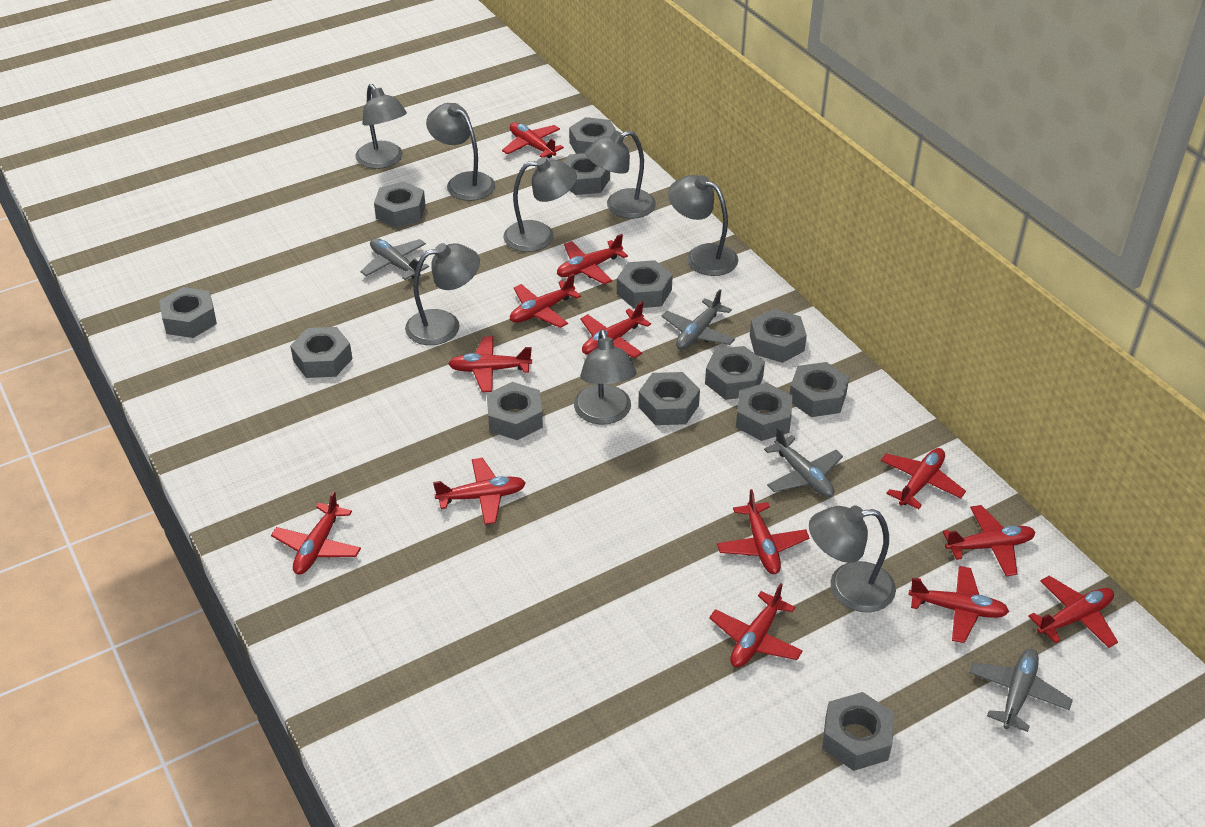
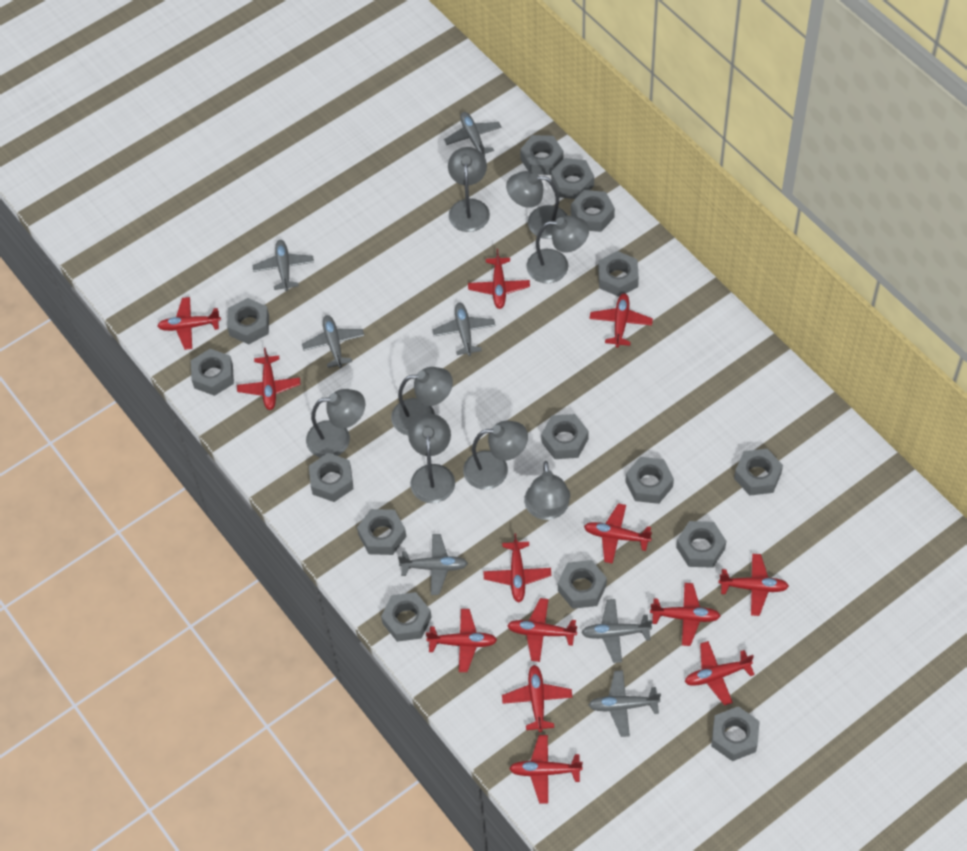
grey nut: [159,287,217,338] [290,327,353,378] [374,181,426,228] [487,382,543,440] [564,153,610,195] [569,117,617,154] [617,260,673,308] [638,372,700,425] [705,346,765,400] [736,383,793,441] [750,309,807,363] [790,362,849,417] [822,692,894,771] = 13 -> [191,349,234,396] [227,298,269,344] [309,453,353,502] [357,509,406,555] [381,592,432,642] [520,135,563,175] [541,414,589,459] [551,158,594,199] [558,560,607,609] [571,190,615,232] [598,251,639,297] [625,457,674,504] [676,521,726,568] [711,706,760,761] [734,449,783,495] = 15
grey plane: [360,238,429,280] [661,289,735,350] [764,427,843,497] [969,649,1073,732] = 4 -> [253,240,314,291] [302,315,364,368] [398,534,468,595] [432,303,496,356] [444,112,502,157] [581,599,653,663] [588,670,661,737] = 7

